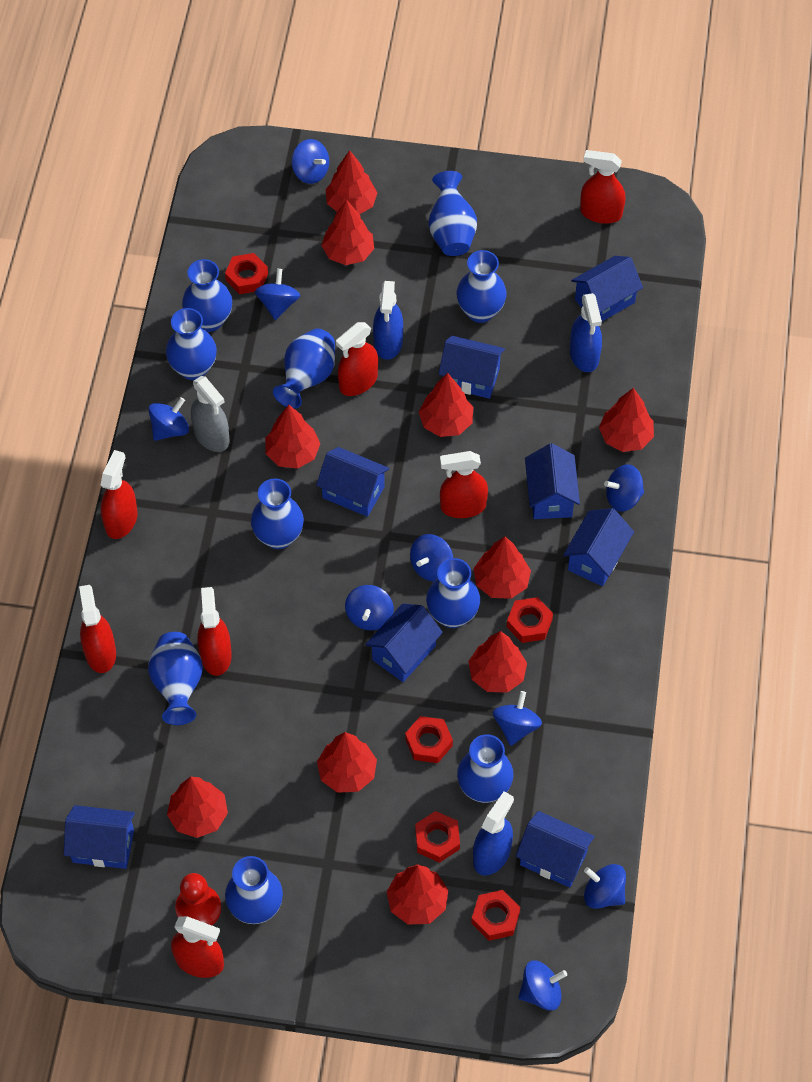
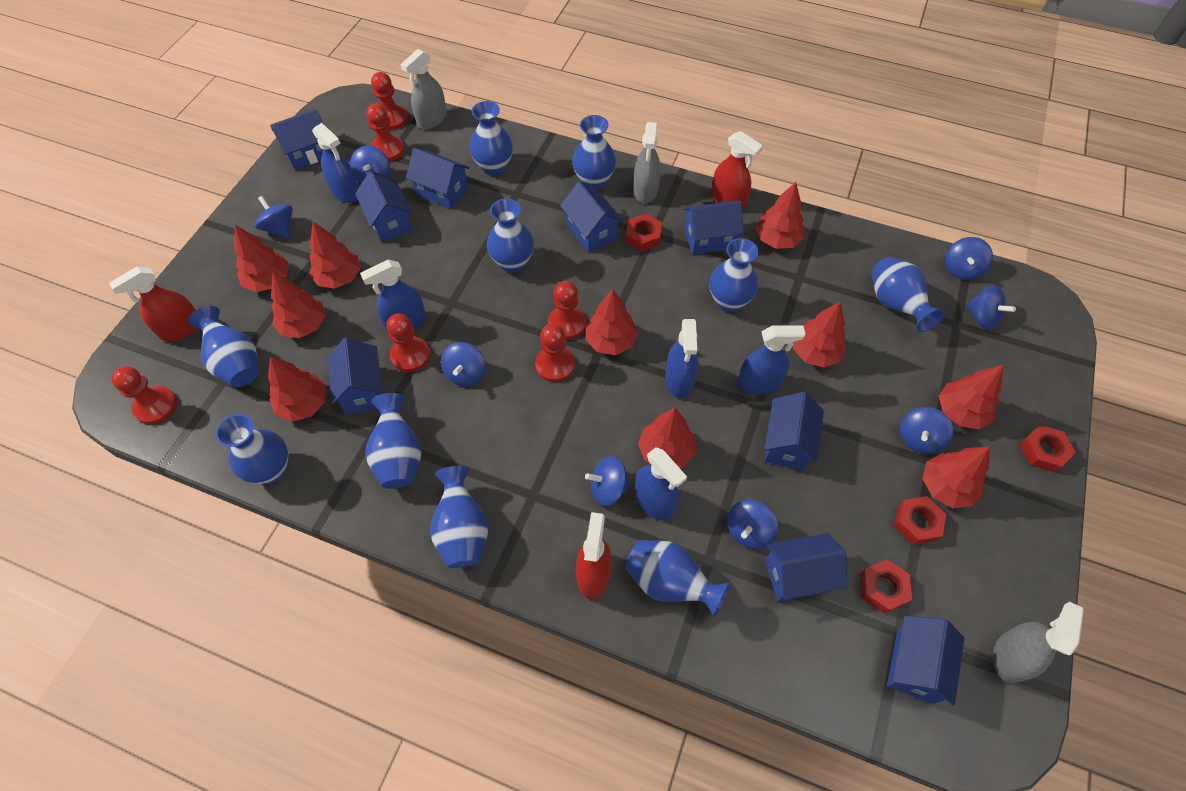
blue house: [64,805,135,869] [316,447,389,517] [365,604,443,682] [439,336,505,399] [516,811,595,888] [525,443,580,519] [563,508,634,586] [571,256,643,321] = 8 -> [270,109,323,170] [327,338,383,415] [355,171,412,242] [406,148,469,209] [560,181,623,252] [683,201,743,255] [764,392,824,471] [765,533,847,602] [887,615,965,706] = 9
blue spinning top: [148,397,189,441] [255,269,300,320] [292,139,329,184] [345,585,394,630] [410,534,453,581] [493,691,542,746] [519,961,567,1011] [584,864,626,909] [604,464,644,512] = 9 -> [255,196,293,238] [350,145,390,183] [441,342,486,386] [585,456,631,506] [727,500,779,549] [900,407,953,454] [945,237,993,280] [966,285,1016,329] = 8
blue spray bottle: [373,281,403,360] [473,791,514,876] [570,293,602,372] = 3 -> [312,123,359,203] [360,260,426,332] [635,447,687,521] [665,319,698,398] [738,325,805,395] = 5
grey spray bottle: [191,376,230,452] = 1 -> [400,49,447,130] [633,122,660,203] [993,602,1084,683] = 3
red nut: [225,253,268,294] [405,716,453,763] [415,811,460,863] [471,890,520,941] [507,597,553,643] = 5 -> [626,213,662,251] [860,559,912,614] [894,496,946,545] [1020,425,1076,472] = 4
red pawn: [175,873,221,925] = 1 -> [111,366,177,425] [366,103,404,162] [371,72,408,130] [386,314,430,372] [535,324,575,382] [548,281,586,340] = 6
red spray bottle: [79,585,116,673] [100,450,138,539] [171,916,224,978] [198,587,232,676] [336,322,378,396] [440,451,488,518] [580,150,625,224] = 7 -> [109,266,197,342] [576,512,612,599] [711,131,763,209] = 3

